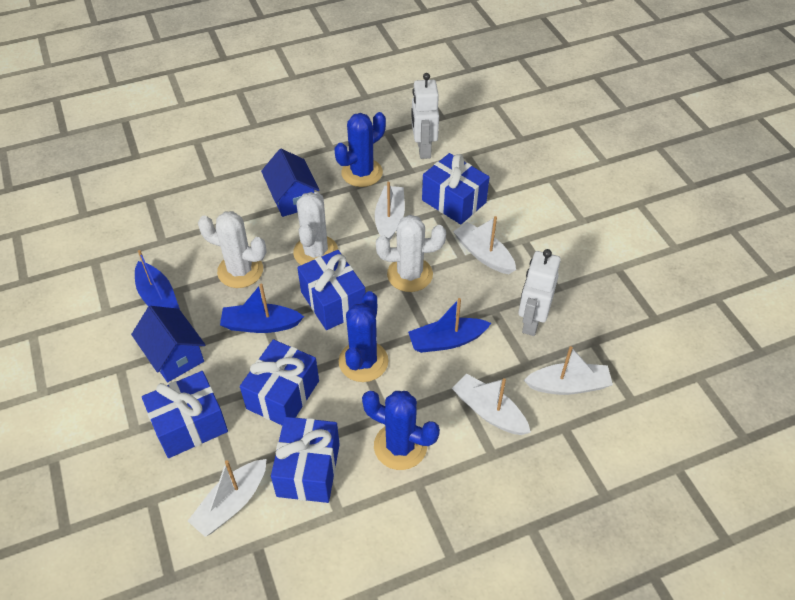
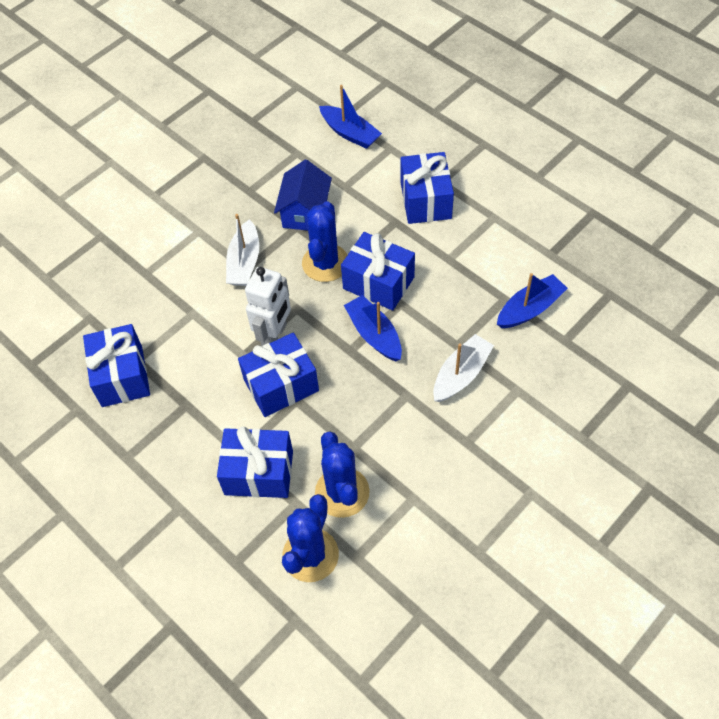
blue house: [131,306,205,382] [261,149,320,217] = 2 -> [274,160,332,230] = 1
white boat: [188,459,266,537] [375,182,405,240] [452,374,531,435] [453,216,516,274] [524,346,613,395] = 5 -> [226,214,259,286] [433,334,494,402] = 2
white cactus: [198,211,266,288] [293,192,338,265] [376,215,446,292] = 3 -> none = 0
white robot: [411,73,439,159] [518,249,561,336] = 2 -> [245,267,291,346] = 1

